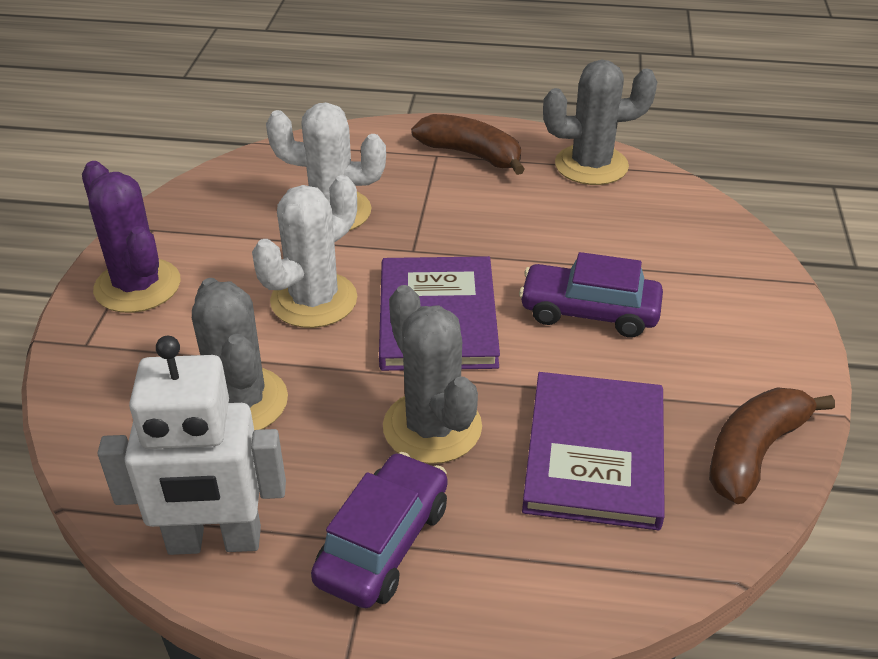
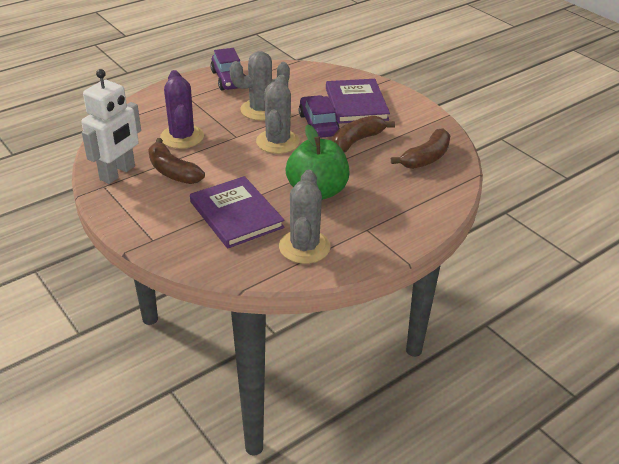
brown banana: [411,114,525,175] [709,387,835,504] = 2 -> [148,138,205,184] [332,115,395,153] [391,128,450,169] = 3
green apple: none = 0 -> [285,125,349,200] = 1
white cactus: [252,175,357,328] [266,102,386,231] = 2 -> none = 0

